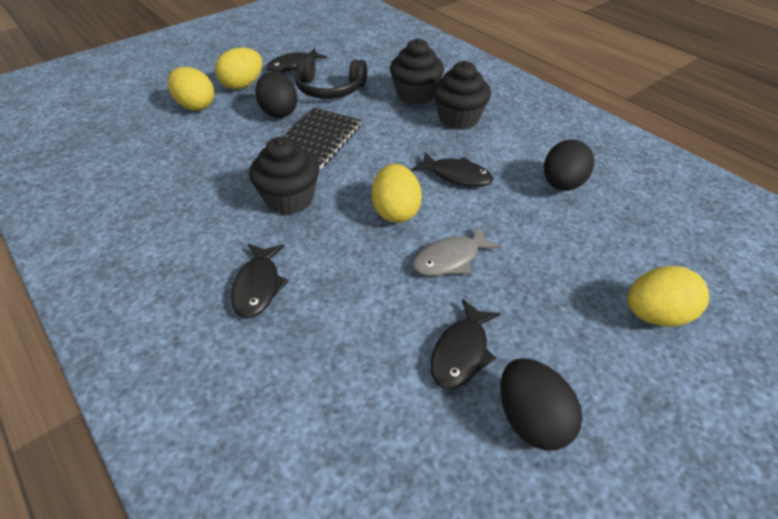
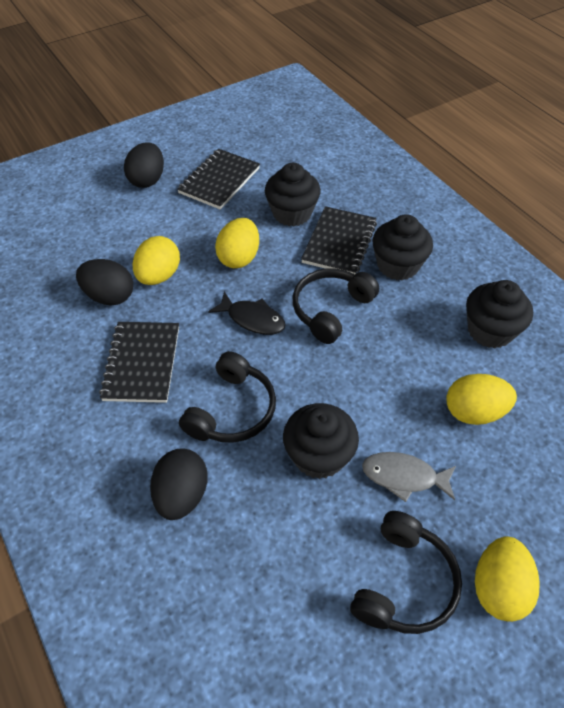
black cupcake: [249,137,319,215] [390,38,444,105] [433,61,491,130] = 3 -> [265,163,321,227] [283,403,359,479] [373,214,433,280] [466,280,533,348] = 4
black fish: [231,244,289,318] [266,48,327,72] [412,152,493,187] [430,299,501,389] = 4 -> [208,291,286,335] = 1
black headphones: [295,55,367,99] = 1 -> [179,351,276,443] [293,268,379,344] [350,511,462,634] = 3
black notebook: [283,108,361,169] = 1 -> [99,322,179,403] [177,149,260,210] [301,206,377,274] = 3

